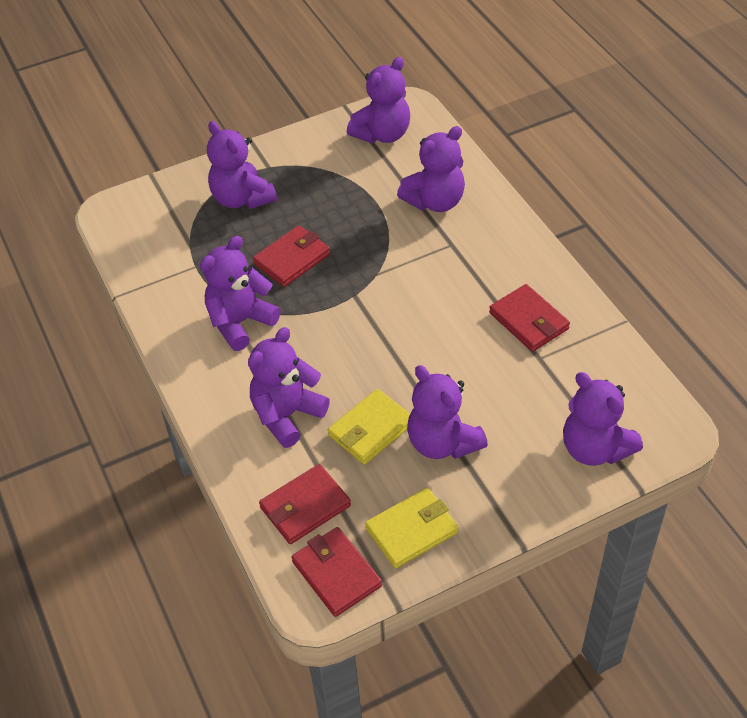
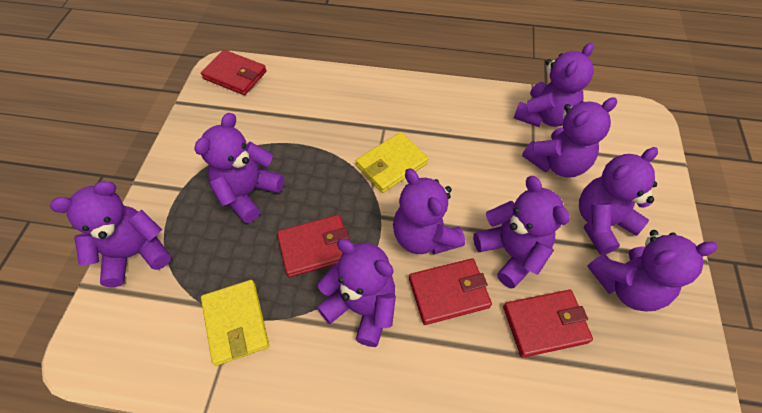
purple teddy bear: [200,236,281,351] [207,121,277,209] [248,327,330,448] [347,57,410,143] [397,126,465,212] [407,365,488,459] [563,372,643,466] = 7 -> [50,181,171,287] [194,113,284,223] [317,239,396,347] [393,168,465,254] [473,176,570,289] [514,42,594,127] [522,97,617,178] [579,147,658,255] [587,230,718,312] = 9

